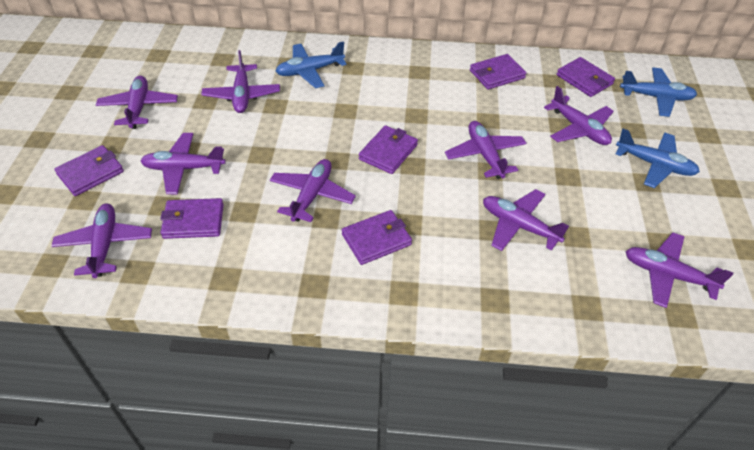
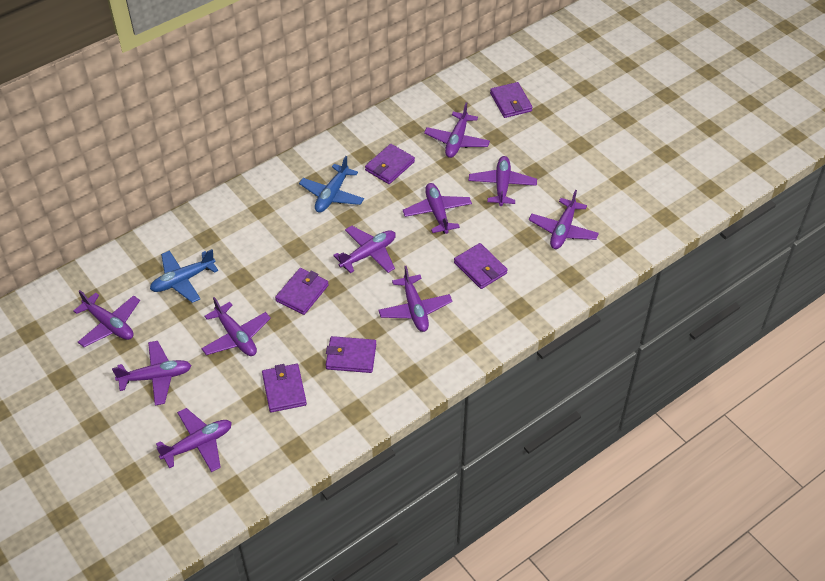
blue plane: [275,41,347,88] [616,129,700,188] [620,67,697,117] = 3 -> [150,249,218,303] [299,156,364,213] = 2
purple plane: [52,204,152,278] [96,76,178,129] [141,133,226,194] [201,50,280,113] [270,159,356,222] [445,121,526,179] [483,189,569,251] [544,86,614,145] [625,232,733,308] = 9 -> [73,290,140,347] [112,341,192,405] [156,408,232,472] [201,297,271,356] [333,226,396,273] [378,266,452,332] [403,183,472,234] [424,102,490,158] [469,156,537,206] [529,190,599,249] = 10

